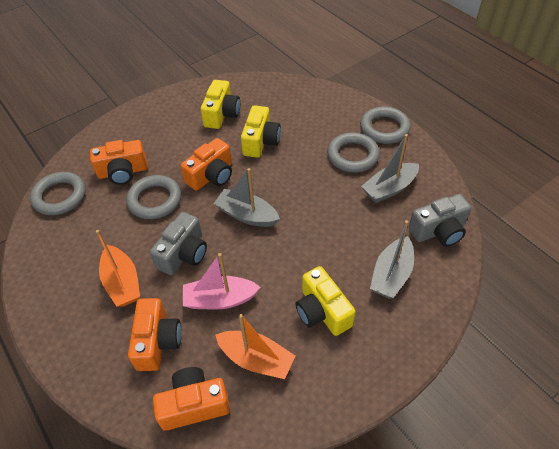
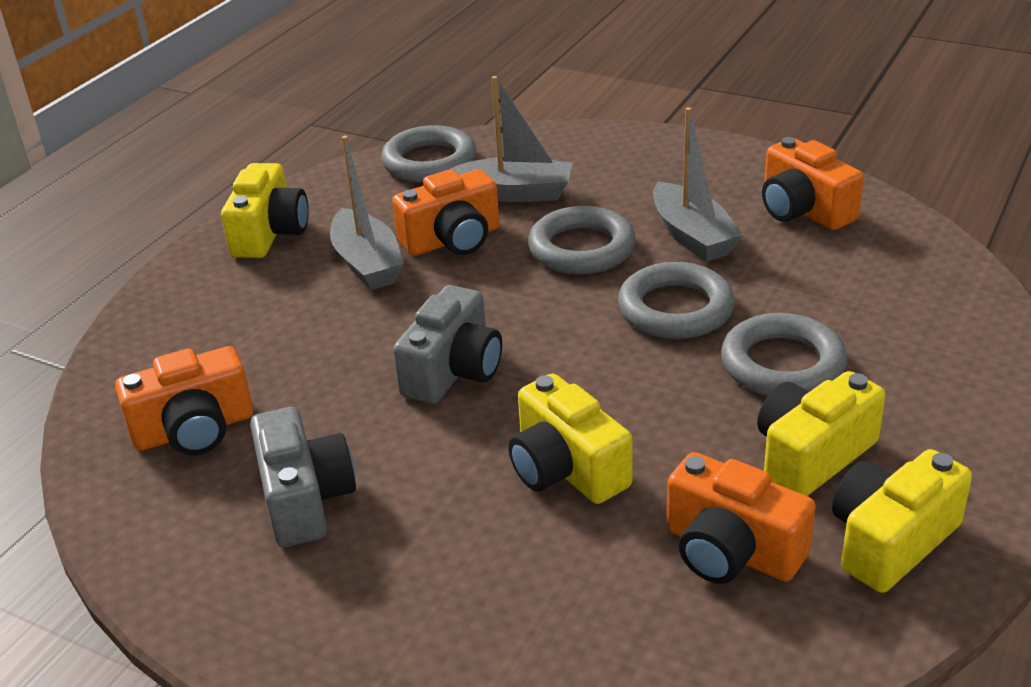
orange boat: [96,230,140,307] [215,314,296,379] = 2 -> none = 0
pink boat: [183,253,261,309] = 1 -> none = 0
yellow camera: [200,80,240,129] [241,105,281,158] [296,266,356,336] = 3 -> [221,163,309,258] [508,374,632,504] [757,371,886,496] [832,449,972,593] = 4

